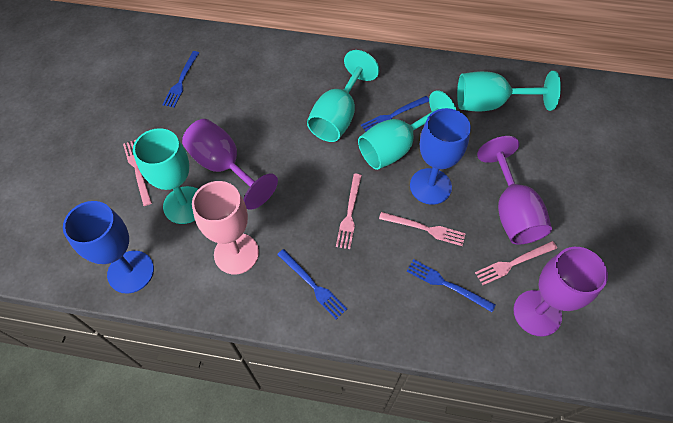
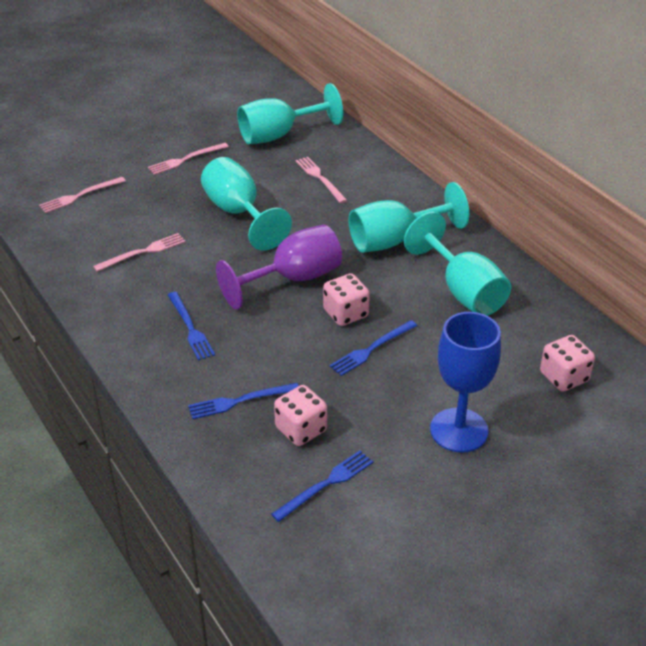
blue goblet: [63,201,154,294] [410,108,471,205] = 2 -> [430,312,501,453] = 1
pink dice: none = 0 -> [274,385,327,446] [323,273,370,326] [540,335,595,392] = 3
pink goblet: [192,181,259,274] = 1 -> none = 0
purple goblet: [182,119,278,210] [477,136,552,245] [513,247,608,336] = 3 -> [216,224,342,309] = 1

